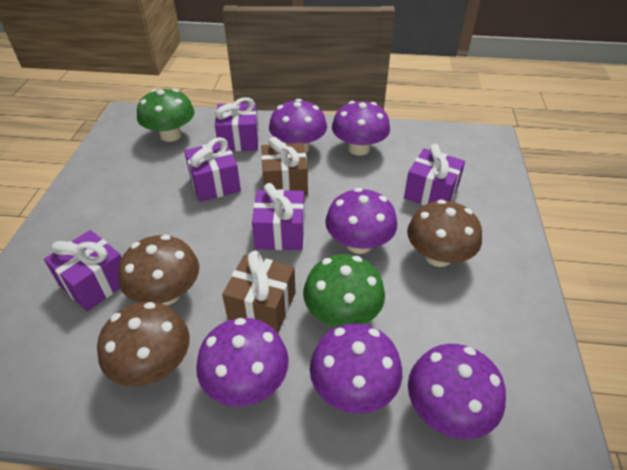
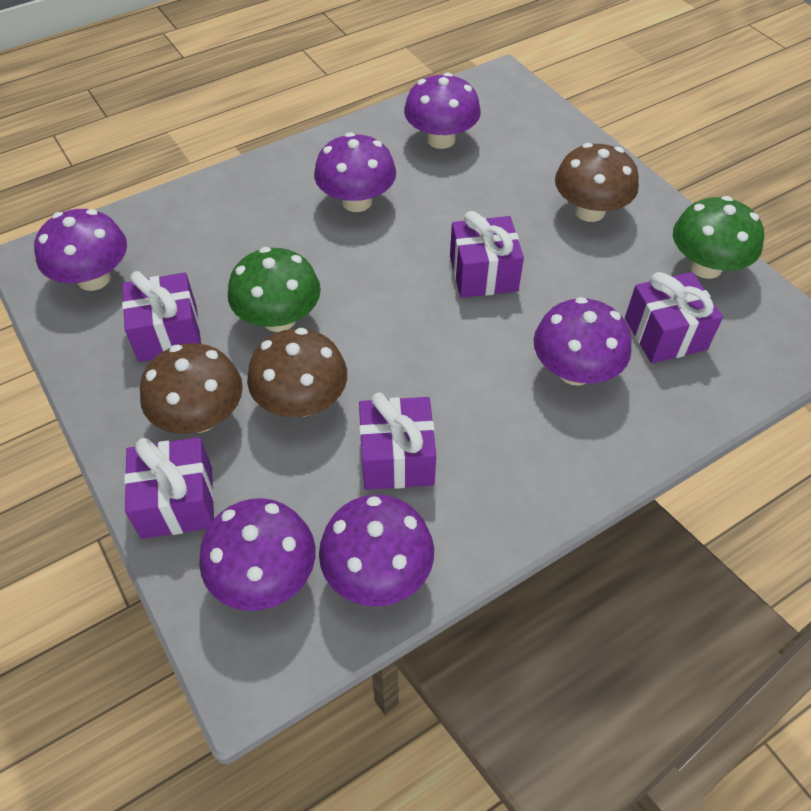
brown gift: [222,251,296,333] [261,137,308,196] = 2 -> none = 0

